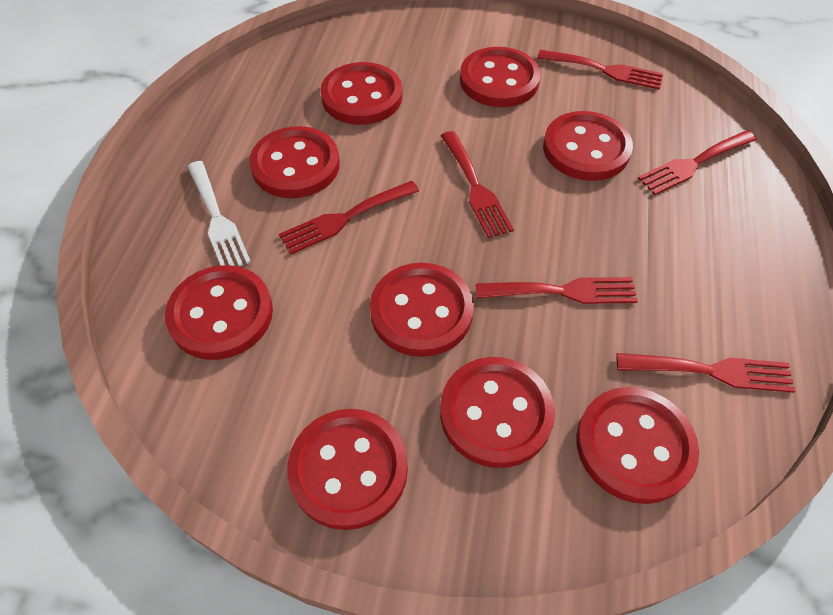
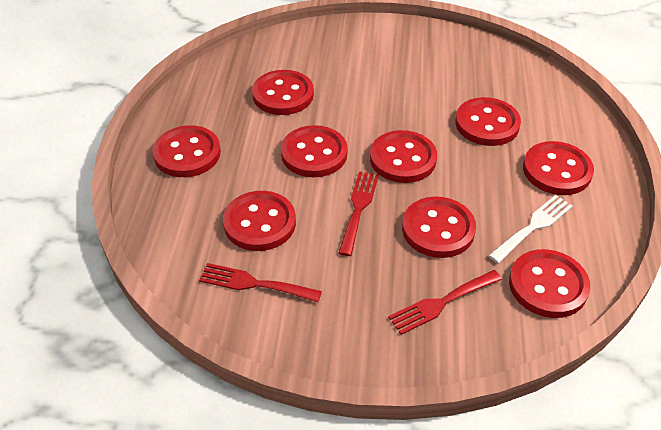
red fork: [279,181,419,254] [441,131,514,238] [476,277,638,304] [537,50,663,90] [616,353,795,393] [638,130,757,195] = 6 -> [199,263,322,302] [339,171,379,256] [388,270,502,335] = 3

